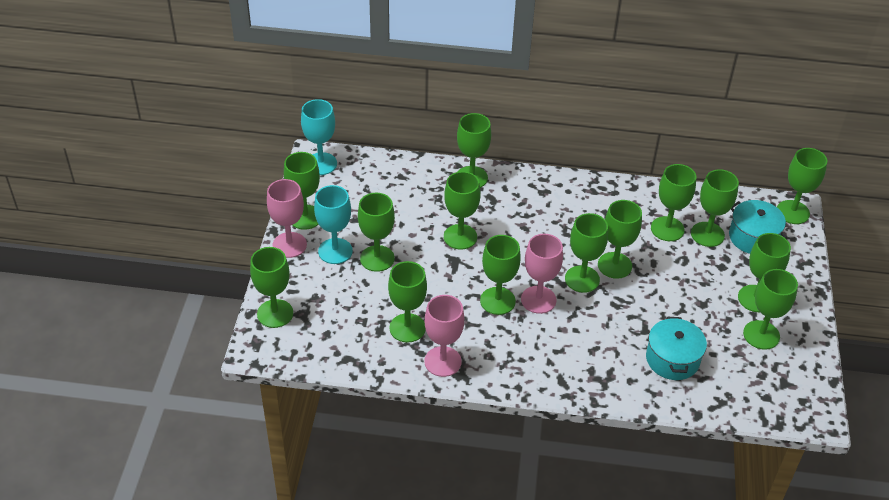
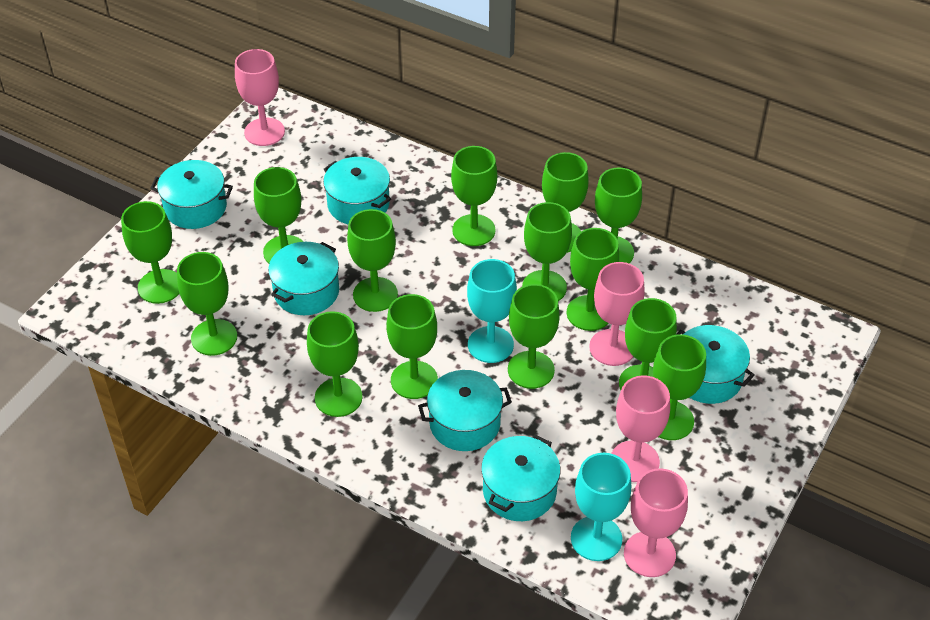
pink goblet: [267,179,307,258] [424,295,464,377] [521,234,563,314] = 3 -> [235,49,285,146] [589,262,645,366] [611,375,670,482] [624,468,688,577] = 4
turquoise pot: [646,316,707,380] [729,200,787,254] = 2 -> [150,160,233,229] [268,242,339,315] [323,157,391,224] [418,370,512,451] [481,435,560,521] [676,325,755,404] = 6

